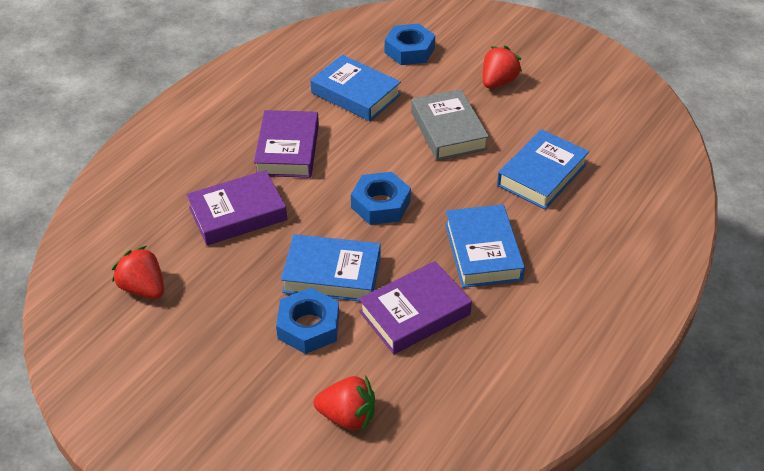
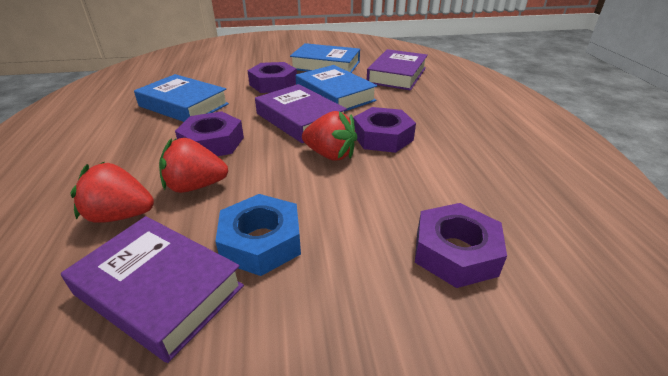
blue book: [281,234,380,302] [310,55,401,121] [445,204,525,288] [497,129,589,209] = 4 -> [134,74,229,122] [290,43,360,73] [296,65,377,112] = 3
blue nut: [276,288,339,354] [351,172,411,225] [385,24,435,65] = 3 -> [215,194,301,276] = 1
grey book: [411,89,489,161] = 1 -> none = 0
purple nut: none = 0 -> [175,111,244,156] [247,62,297,93] [353,107,416,153] [415,203,507,288] = 4

